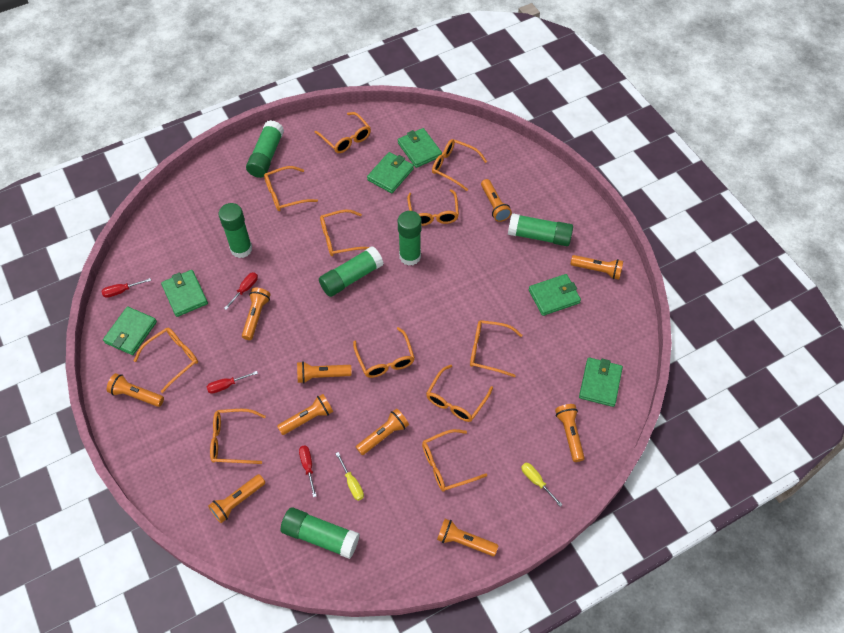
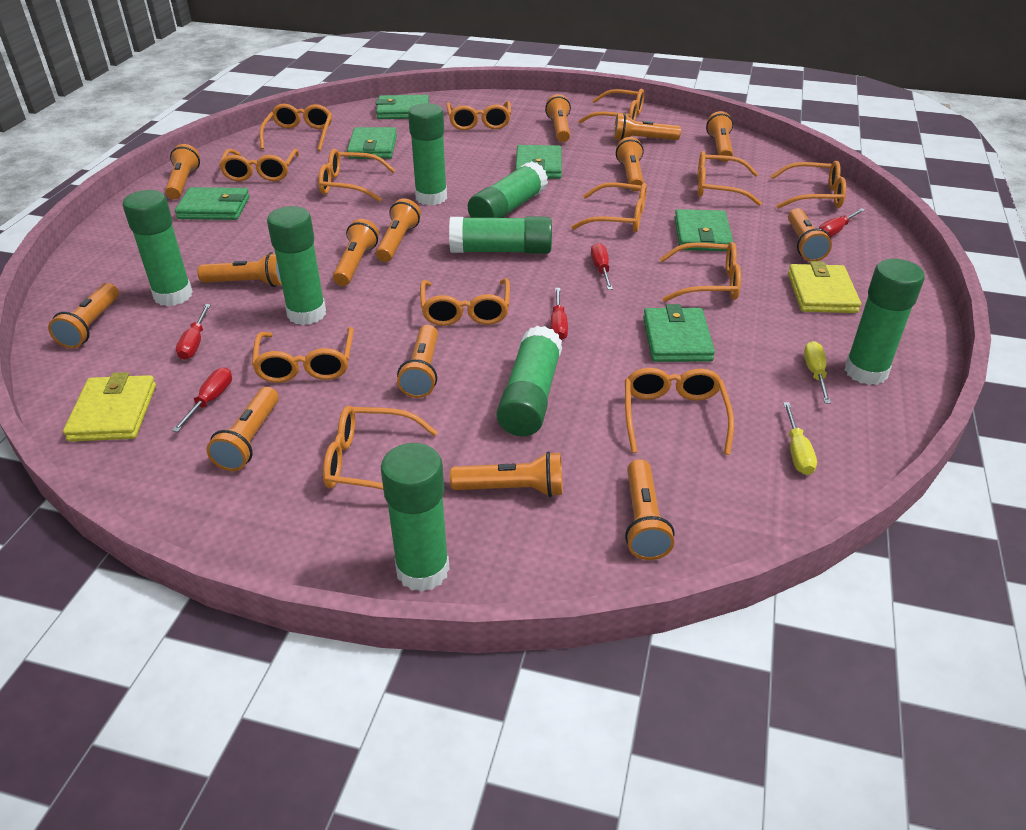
green glue stick: [219,203,252,258] [246,120,284,178] [281,507,360,559] [319,246,384,297] [398,211,421,266] [508,213,573,246] = 6 -> [123,190,193,306] [267,206,326,325] [381,443,450,592] [408,103,447,206] [449,217,552,254] [468,161,548,218] [497,326,562,436] [845,259,925,385] = 8
orange flashlight: [107,373,164,407] [208,474,265,523] [242,288,271,340] [277,394,333,435] [297,361,352,383] [356,408,409,455] [437,519,498,556] [481,179,512,222] [555,404,585,462] [571,255,623,280] = 10 -> [48,283,119,348] [165,144,200,199] [198,252,282,287] [206,387,279,471] [333,219,379,286] [376,199,421,262] [397,325,438,398] [450,451,563,497] [545,94,571,142] [614,113,681,141] [616,137,644,191] [625,459,674,560] [706,111,733,162] [788,208,832,261] = 14
orange glasses: [134,328,198,393] [210,409,266,464] [264,166,318,211] [314,112,371,153] [320,210,369,256] [353,327,415,378] [407,189,459,226] [422,429,487,492] [426,365,493,422] [432,139,487,191] [470,320,522,377] = 11 -> [219,149,299,181] [252,327,354,383] [259,104,332,151] [318,149,395,202] [323,406,438,490] [420,278,510,326] [446,101,511,130] [571,182,647,232] [578,89,644,123] [625,368,734,455] [660,242,741,302] [697,151,762,206] [770,161,846,209] = 13
red screwdriver: [102,278,151,298] [207,371,258,394] [224,272,258,310] [299,446,317,497] = 4 -> [172,367,232,432] [176,304,211,360] [551,288,568,340] [591,243,613,290] [819,208,865,237] = 5
yellow wallet: none = 0 -> [63,372,156,441] [788,261,861,313] = 2

